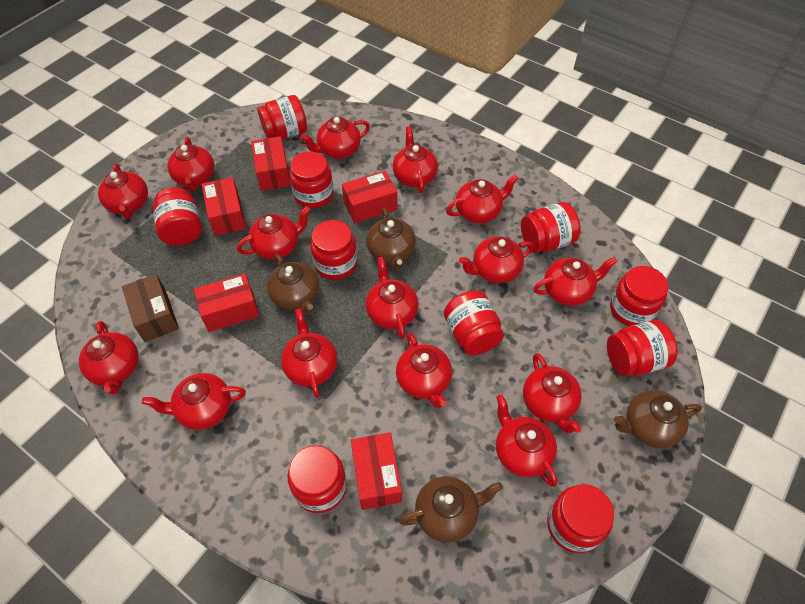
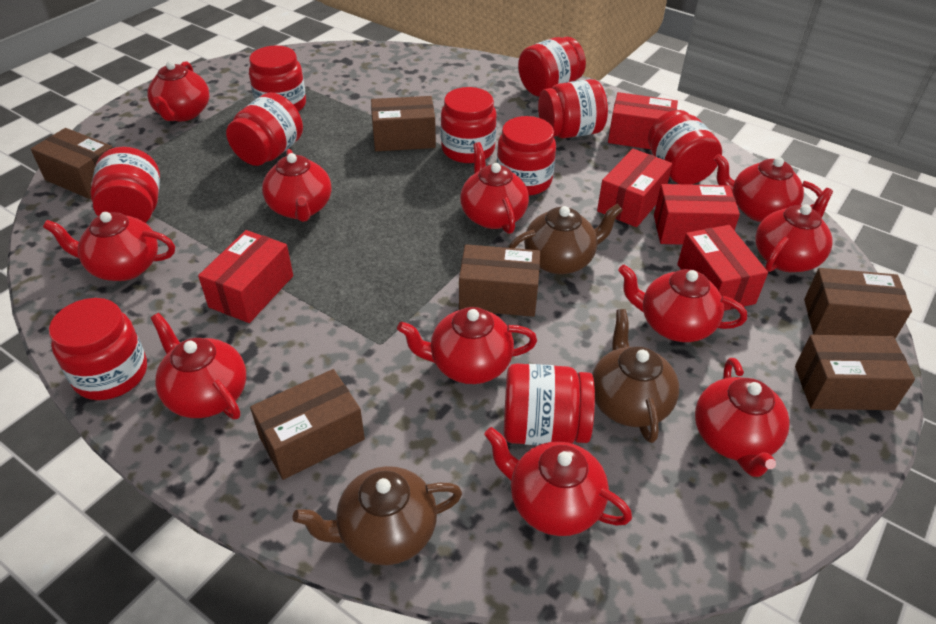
brown box: [122,274,179,342] = 1 -> [31,128,112,199] [250,369,365,480] [371,96,436,151] [459,244,540,317] [795,335,915,410] [804,268,912,339] = 6
brown teapot: [267,254,319,315] [366,208,416,270] [399,476,503,542] [614,390,702,449] = 4 -> [293,466,462,565] [509,204,623,274] [592,309,679,443] = 3
red teapot: [79,321,139,394] [98,163,148,218] [142,373,246,430] [167,137,215,191] [237,206,311,260] [281,308,337,398] [300,117,370,159] [366,257,418,339] [393,126,438,193] [396,332,452,408] [446,174,519,223] [459,236,534,283] [496,394,558,487] [523,353,582,433] [533,257,617,306] = 15 -> [43,212,175,281] [147,61,210,121] [151,313,246,419] [262,149,331,222] [397,307,537,384] [460,142,529,234] [484,427,632,536] [618,265,747,342] [695,358,789,477] [714,154,822,222] [755,188,833,272] = 11

